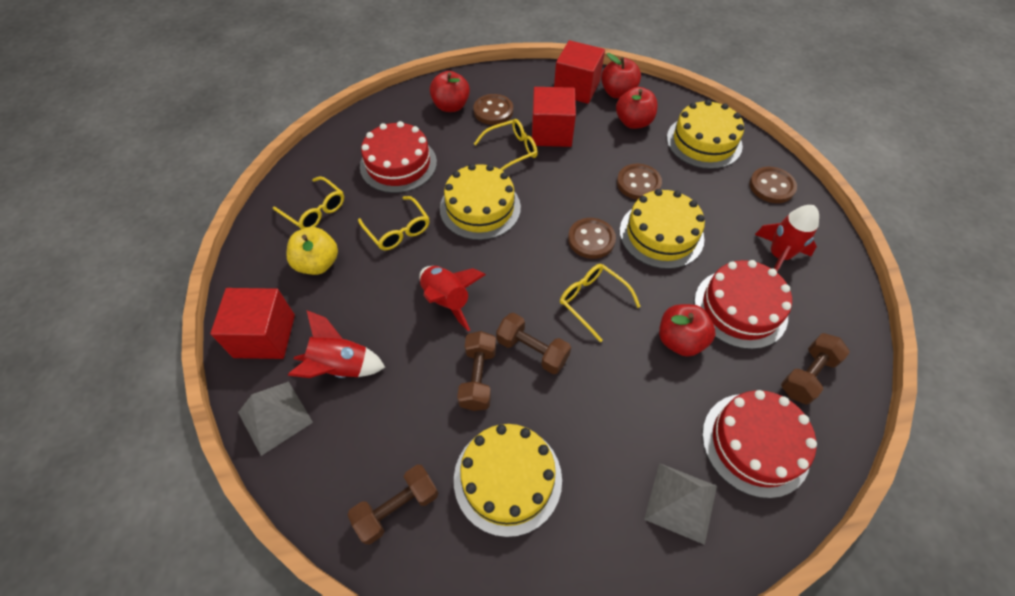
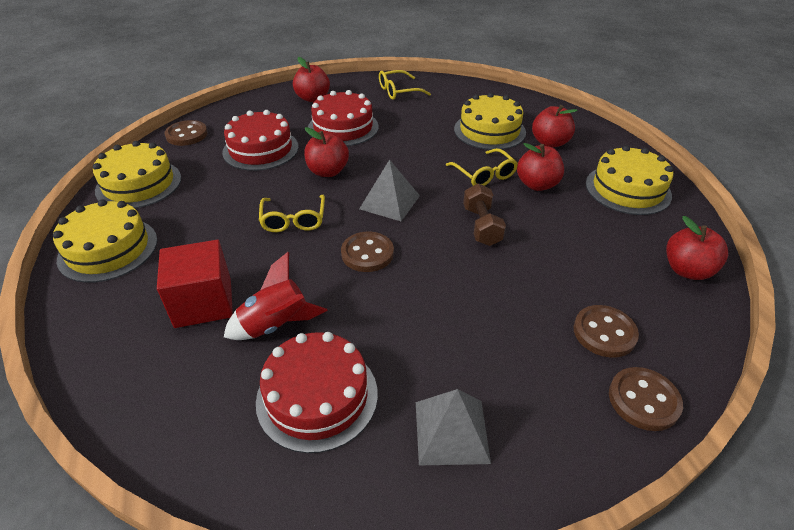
brown dumbbell: [347,465,439,544] [457,331,496,411] [496,313,571,374] [781,333,850,404] = 4 -> [463,183,506,246] = 1
red apple: [430,71,470,112] [601,53,641,99] [616,87,658,129] [659,304,715,357] = 4 -> [293,57,330,102] [304,127,349,177] [517,143,564,191] [532,105,578,148] [666,216,728,280] = 5
red cube: [210,288,295,359] [532,87,576,147] [554,40,605,104] = 3 -> [157,240,233,328] = 1
red rocket: [288,310,385,378] [419,266,486,331] [755,205,819,271] = 3 -> [224,252,327,340] = 1
yellow apple: [286,227,338,275] = 1 -> none = 0
yellow glasses: [273,176,344,229] [358,196,429,250] [474,119,538,171] [560,264,641,342] = 4 -> [259,195,325,232] [379,70,431,100] [446,148,518,186] = 3

